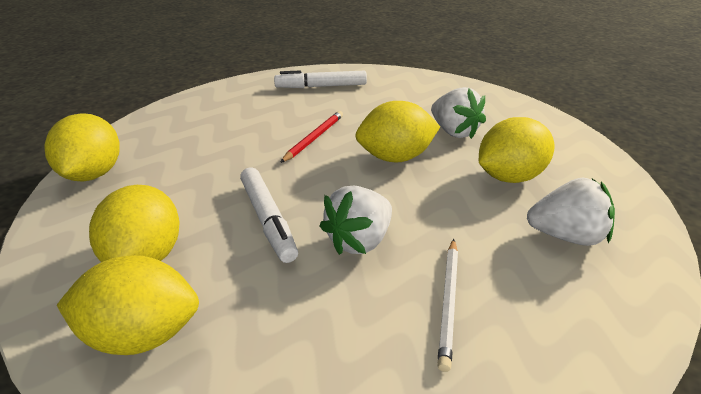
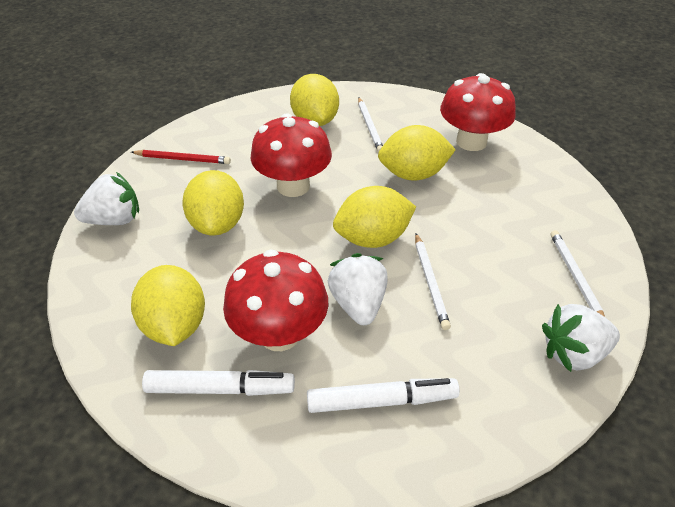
red mushroom: none = 0 -> [223,249,328,351] [251,113,332,197] [440,73,516,151] = 3
white pencil: [437,239,458,372] = 1 -> [358,97,383,152] [415,233,451,330] [550,230,605,317] = 3

